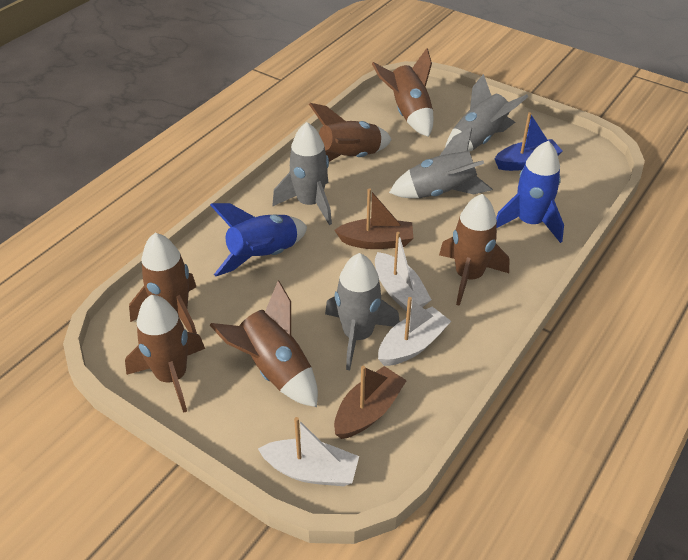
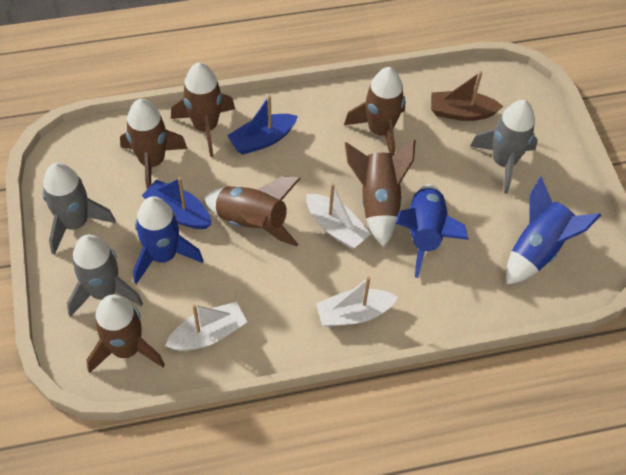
blue boat: [495,112,563,171] = 1 -> [142,177,211,229] [227,95,298,155] = 2
blue rocket: [210,203,307,276] [496,141,564,243] = 2 -> [133,196,203,284] [395,184,469,278] [506,176,601,284] = 3
brown boat: [334,366,407,439] [335,188,413,249] = 2 -> [431,71,503,121] = 1
grey rocket: [272,122,332,225] [325,253,400,370] [389,127,493,198] [445,74,529,152] = 4 -> [43,162,116,255] [67,234,143,317] [470,100,538,194] = 3

